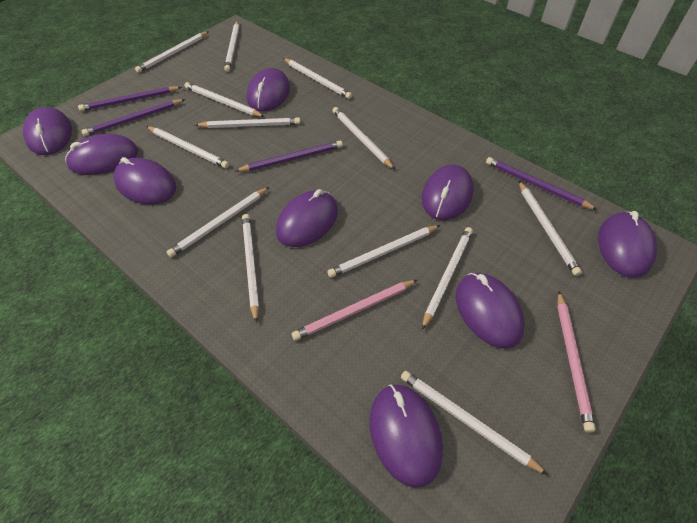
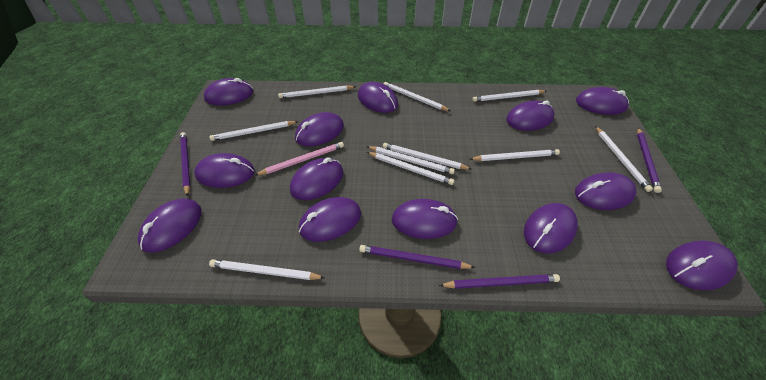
pink pencil: [292,280,417,341] [557,291,596,432] = 2 -> [255,142,344,175] = 1
purple mouse: [23,107,72,155] [65,133,138,175] [114,157,176,205] [247,68,290,112] [276,189,338,247] [370,384,443,488] [421,165,473,220] [456,273,525,349] [598,211,657,278] = 9 -> [138,198,202,253] [194,153,255,188] [204,78,253,105] [290,157,344,200] [295,112,344,146] [299,197,361,242] [358,82,398,113] [392,199,458,239] [506,100,554,131] [524,203,578,253] [575,172,637,210] [576,87,629,115] [666,240,738,290] = 13
white pencil: [135,31,209,73] [146,126,229,168] [167,187,269,257] [185,82,265,117] [195,117,300,128] [224,21,239,72] [242,214,259,323] [283,58,352,99] [327,225,440,278] [332,107,395,170] [401,371,548,475] [422,227,473,330] [519,181,582,276] = 13 -> [209,121,298,141] [209,259,325,280] [278,85,356,98] [367,146,455,174] [367,152,454,185] [383,143,472,170] [384,82,451,111] [470,149,560,161] [472,90,546,102] [595,126,653,192] = 10

